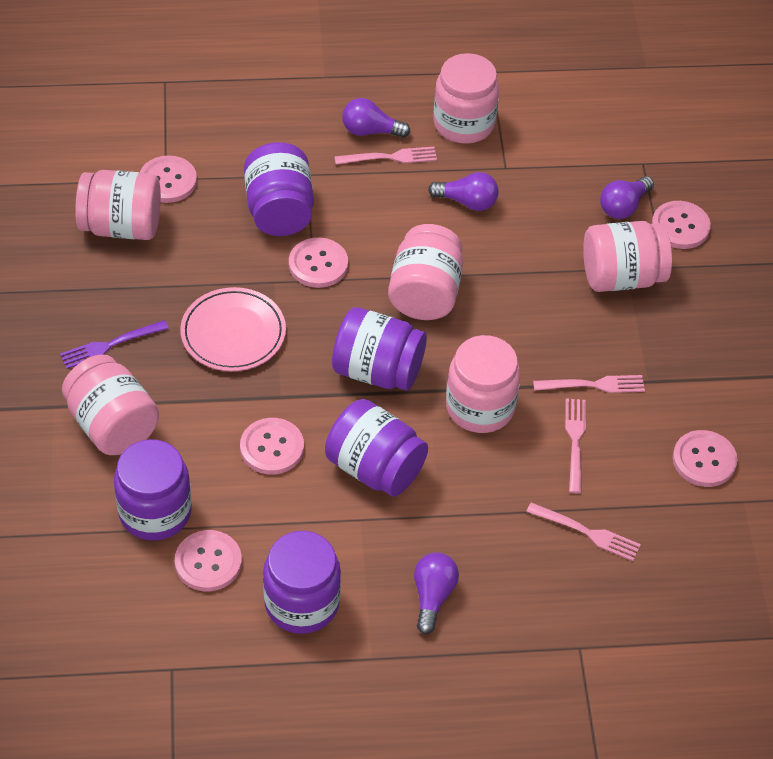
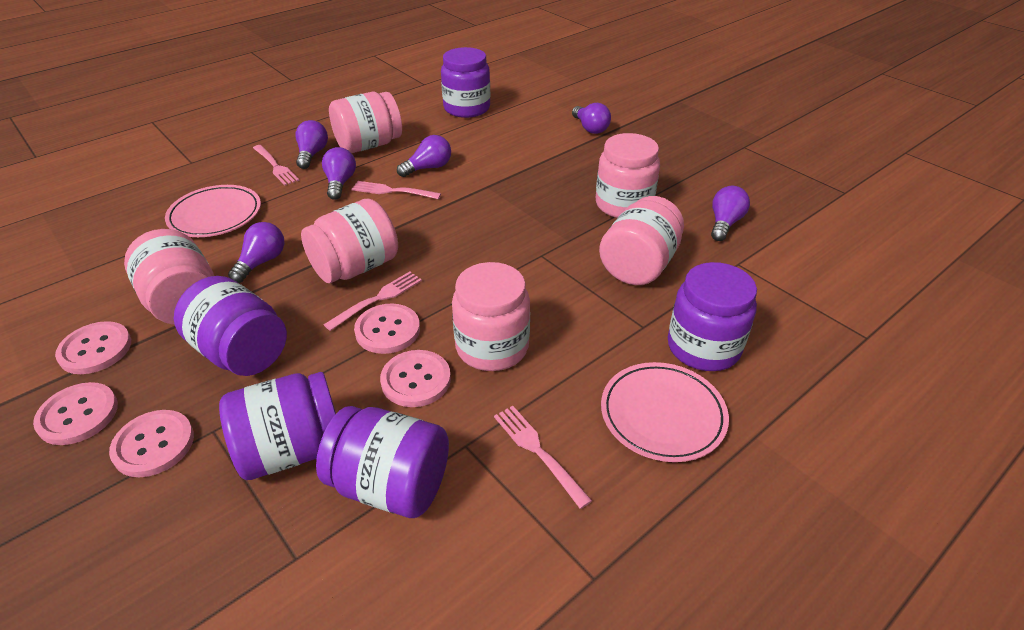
pink button: [140,155,197,203] [175,530,242,591] [240,418,304,475] [289,238,348,288] [652,201,711,249] [673,430,737,487] = 6 -> [33,382,118,445] [55,321,131,374] [109,410,194,477] [354,304,420,354] [380,350,451,407] = 5
pink plate: [180,287,286,371] = 1 -> [165,185,261,237] [601,362,729,462] = 2
purple fork: [60,320,169,369] = 1 -> none = 0
purple light bulb: [342,98,410,138] [414,552,459,634] [428,172,499,211] [600,176,654,219] = 4 -> [228,222,284,283] [296,120,328,169] [322,147,356,200] [397,135,451,177] [572,103,611,134] [711,186,750,241] = 6

